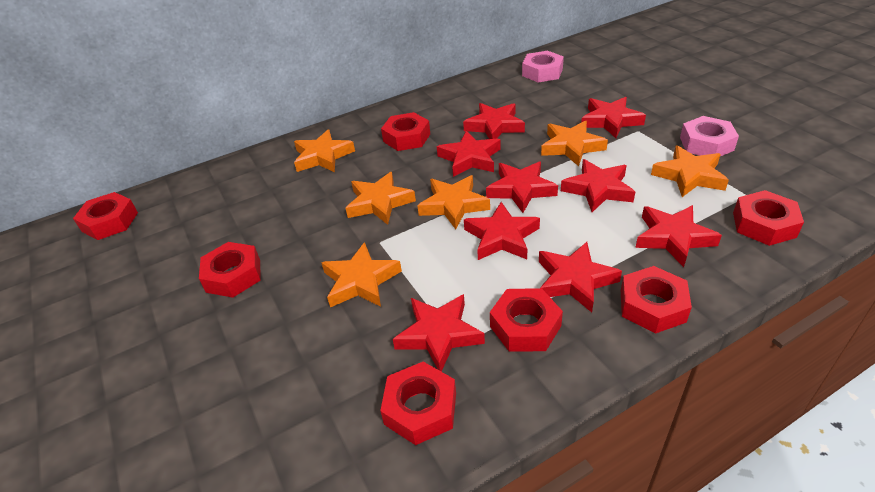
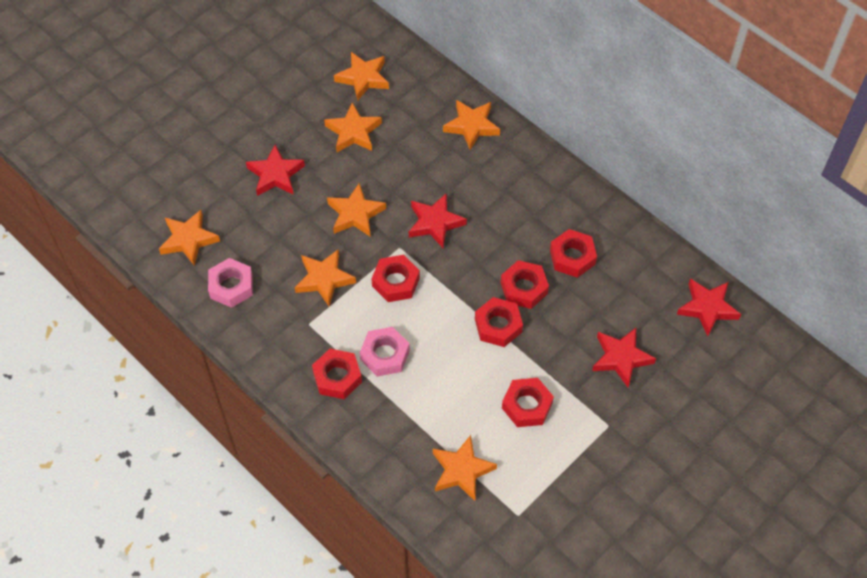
orange star: [294,129,355,172] [321,242,402,307] [346,172,416,225] [417,175,490,229] [541,121,608,166] [651,145,729,197] = 6 -> [159,210,220,266] [295,249,356,306] [324,102,382,152] [327,183,386,237] [334,52,389,101] [433,435,497,501] [443,100,500,150] = 7
red nut: [73,192,138,240] [199,242,261,298] [380,362,456,445] [381,112,430,151] [490,288,563,352] [621,266,692,334] [733,190,804,246] = 7 -> [312,349,362,399] [372,255,420,302] [475,297,523,347] [501,260,549,309] [502,378,554,427] [550,229,597,278] = 6
red star: [393,294,485,372] [437,131,501,177] [463,103,525,139] [464,202,540,260] [486,161,558,213] [539,242,622,312] [561,159,635,212] [581,97,646,138] [635,205,722,267] = 9 -> [246,145,305,196] [409,193,467,248] [592,328,656,387] [677,279,741,336] = 4

